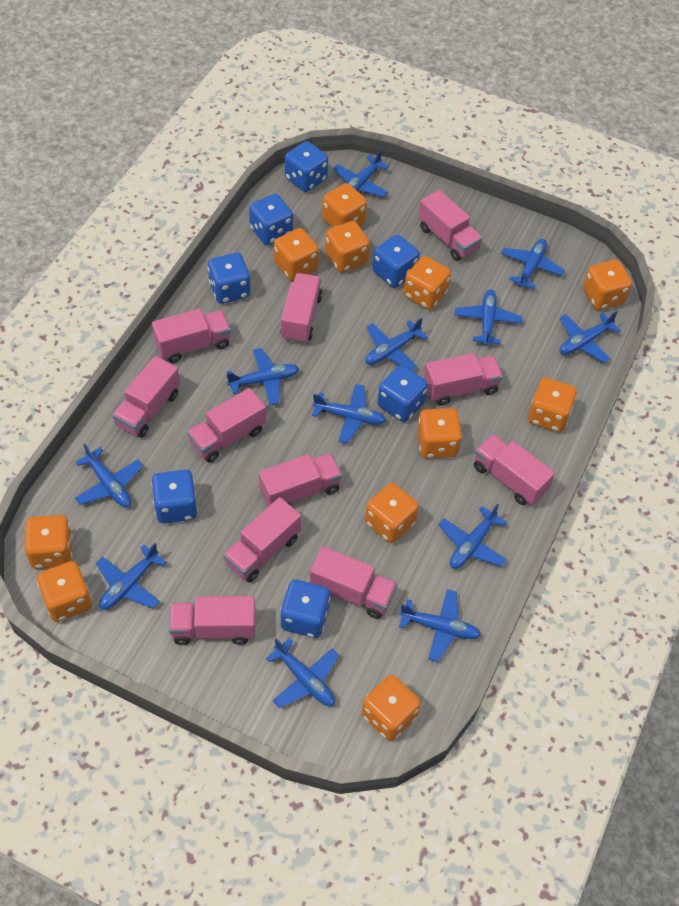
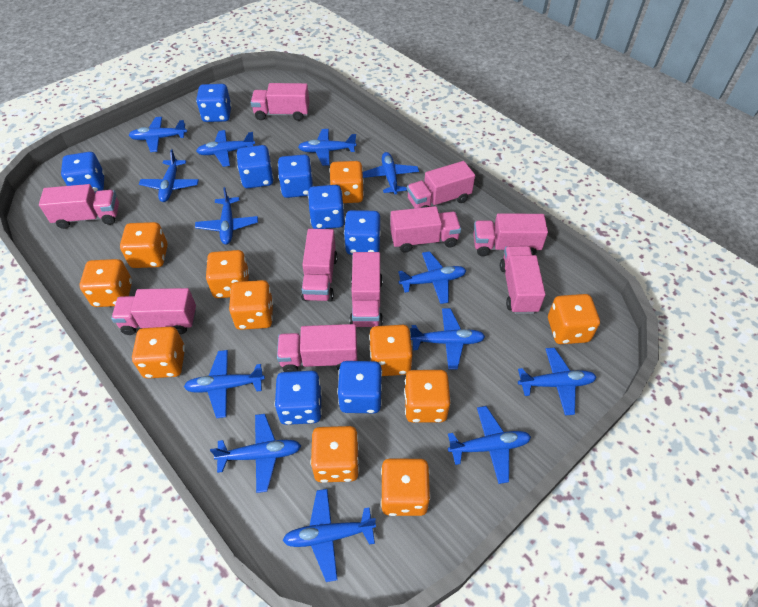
blue dice: [151,470,198,524] [208,253,251,304] [249,194,293,245] [280,580,330,638] [285,141,328,192] [373,235,420,288] [377,365,428,422] = 7 -> [61,152,104,193] [196,84,231,122] [236,145,274,188] [275,371,322,425] [278,155,313,198] [308,185,345,229] [337,361,382,413] [344,210,381,255] = 8
blue plane: [75,444,143,507] [96,543,167,610] [227,348,299,405] [266,638,339,708] [312,384,386,443] [333,150,389,197] [365,318,428,371] [399,589,481,662] [439,504,507,569] [455,289,522,346] [501,239,565,289] [559,311,621,363] = 12 -> [128,117,187,152] [139,149,199,202] [184,350,265,418] [195,187,258,244] [196,130,255,167] [210,414,301,493] [282,489,376,582] [298,129,357,166] [363,152,419,195] [398,251,466,304] [410,308,485,370] [448,406,531,484] [518,348,596,415] = 13
pink truck: [112,356,180,438] [152,308,231,363] [169,596,255,645] [187,388,266,463] [223,497,301,582] [259,453,342,507] [280,273,323,343] [310,546,397,619] [418,190,482,261] [423,353,503,406] [474,434,555,505] = 11 -> [39,184,119,229] [111,288,196,335] [251,83,309,121] [277,324,357,372] [301,229,338,302] [350,252,383,327] [390,206,461,252] [407,161,475,208] [473,213,548,256] [500,246,546,314] = 10

